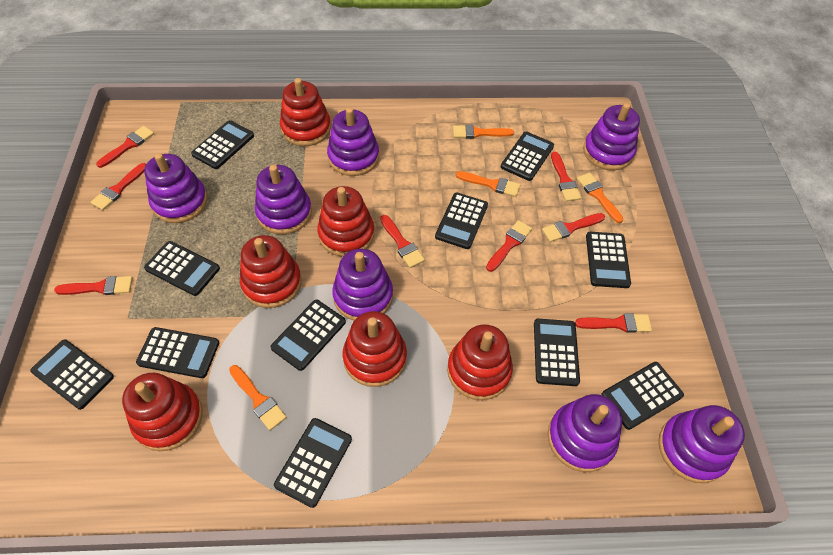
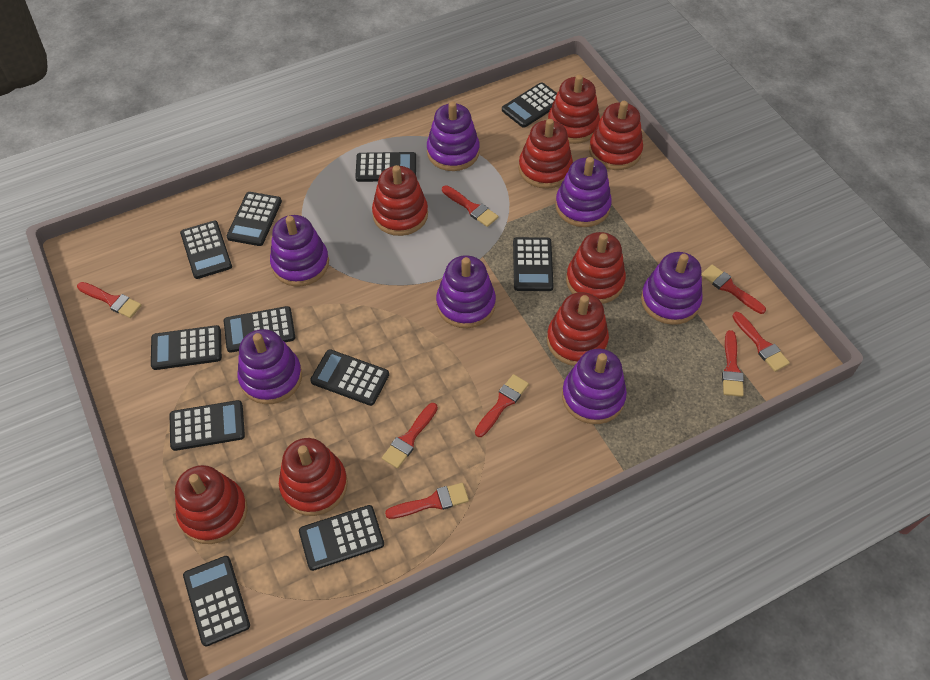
orange brush: [229,365,287,430] [453,125,514,139] [456,171,520,197] [577,173,623,223] = 4 -> none = 0
red stacking toy: [122,373,203,451] [240,235,302,308] [280,78,331,146] [317,186,374,257] [343,311,407,387] [447,324,513,400] = 6 -> [175,465,248,544] [279,438,348,516] [372,165,428,236] [519,119,573,189] [547,292,609,366] [548,74,600,144] [566,232,626,304] [589,101,643,170] = 8

